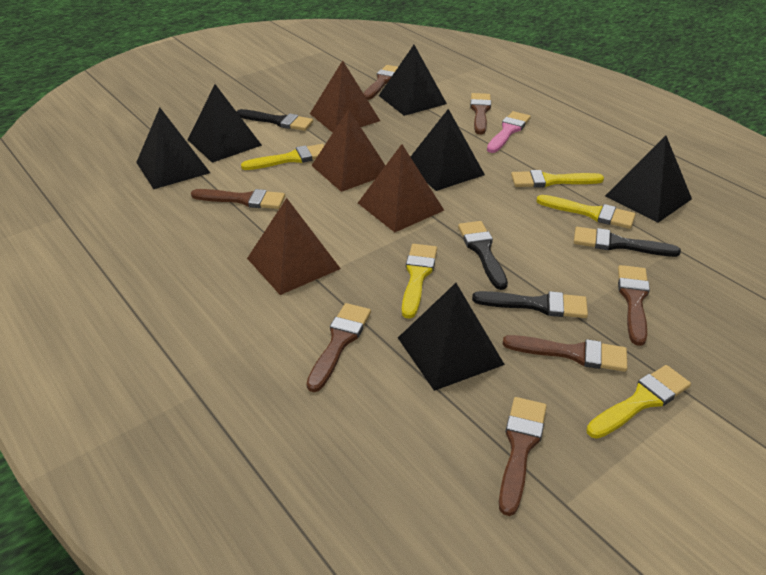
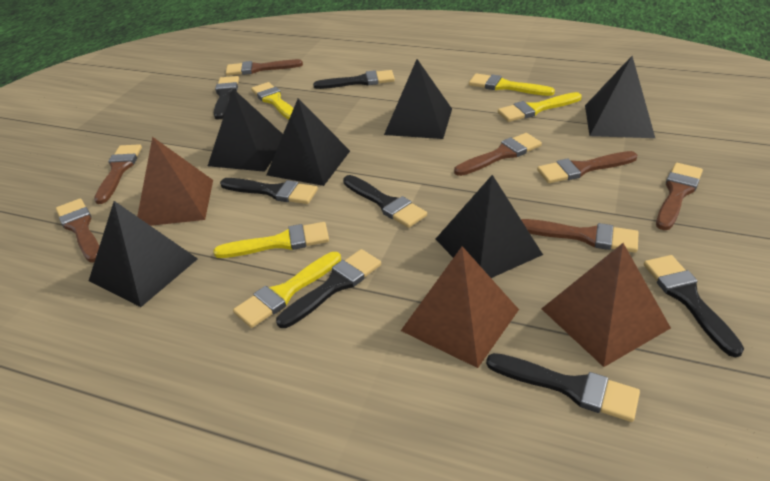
black brush: [237,109,313,131] [458,221,508,290] [472,291,588,318] [574,227,681,257] = 4 -> [214,76,239,120] [220,178,318,204] [276,249,381,328] [313,70,395,89] [343,175,427,228] [486,353,640,422] [644,255,744,358] = 7
brown pyramid: [247,198,341,295] [310,60,380,133] [311,109,386,192] [358,144,444,232] = 4 -> [137,137,213,226] [401,246,519,368] [541,243,671,367] = 3
pink brush: [487,111,531,153] = 1 -> none = 0

